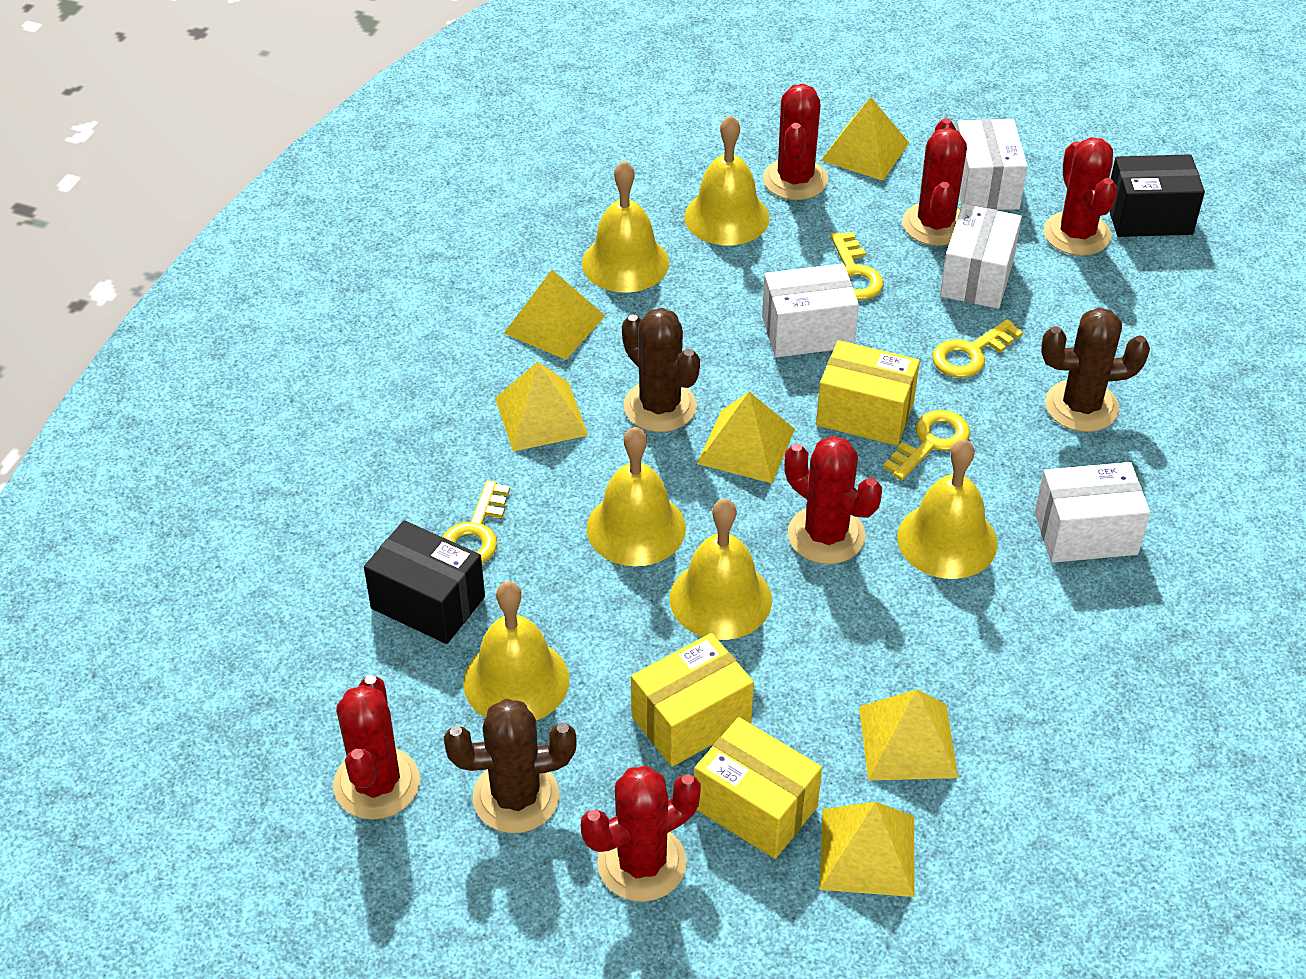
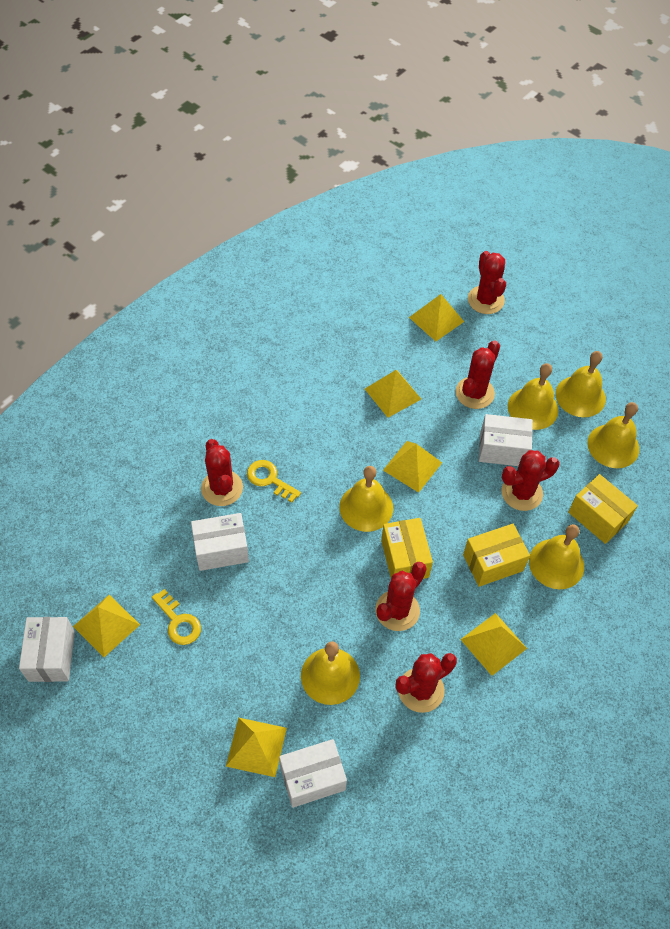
black box: [364,520,485,644] [1110,154,1205,237] = 2 -> none = 0
brown cactus: [444,699,577,833] [622,308,700,432] [1041,307,1150,432] = 3 -> none = 0
yellow key: [442,480,510,563] [831,232,884,300] [883,410,970,480] [932,319,1023,378] = 4 -> [152,589,201,645] [247,460,301,503] = 2

